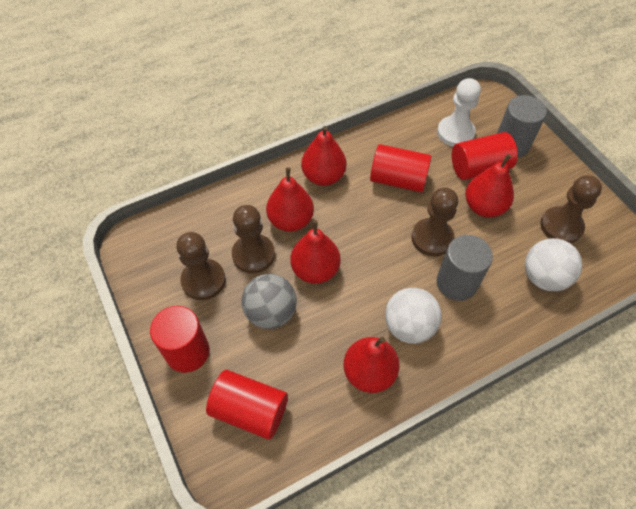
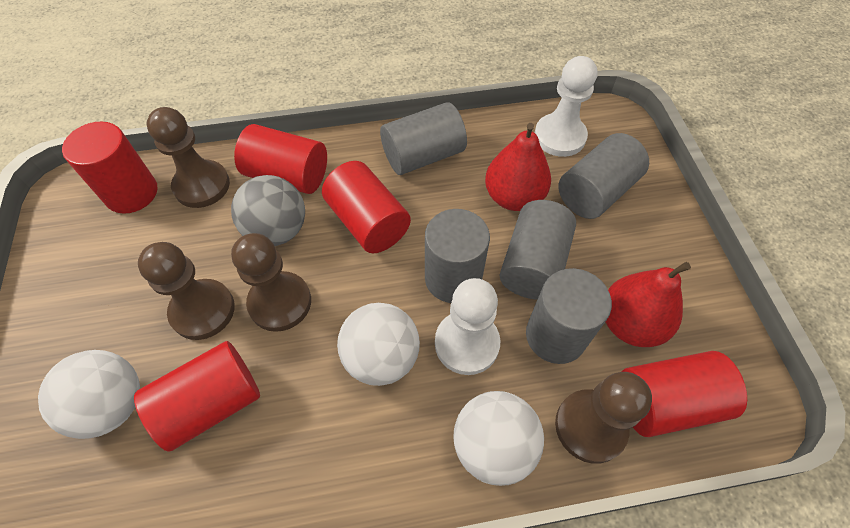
grey cylinder: [437,235,493,301] [497,95,547,158] = 2 -> [380,102,467,175] [425,209,490,303] [500,200,576,300] [526,268,612,364] [558,133,649,219] = 5
red cylinder: [150,306,209,373] [206,370,288,440] [370,144,431,192] [452,132,518,180] = 4 -> [62,122,157,214] [134,341,260,451] [234,124,327,194] [322,161,411,253] [622,351,747,437] = 5
red pear: [266,167,314,232] [290,220,340,284] [301,126,346,186] [343,337,400,393] [465,154,514,217] = 5 -> [485,123,551,211] [606,262,691,347] = 2
white ball: [385,288,442,344] [525,238,582,291] = 2 -> [38,350,140,439] [337,303,420,386] [453,391,544,486] = 3
white pawn: [437,78,481,147] = 1 -> [435,278,500,375] [535,56,597,157] = 2

